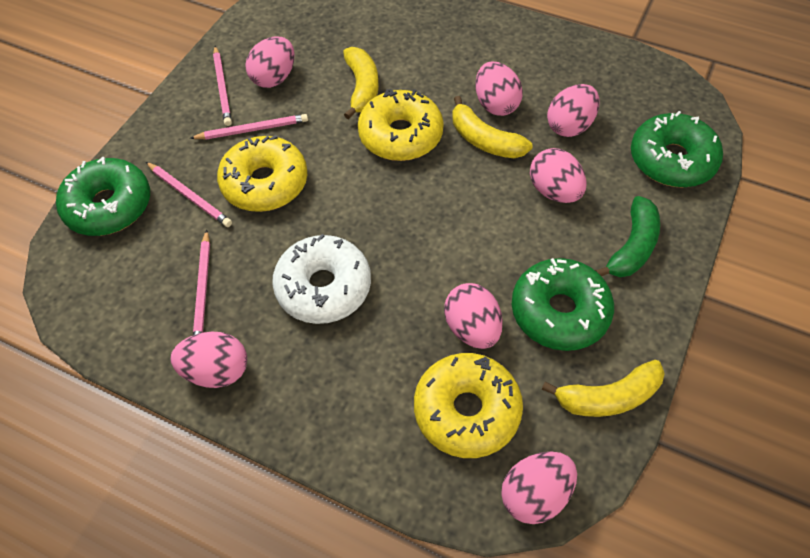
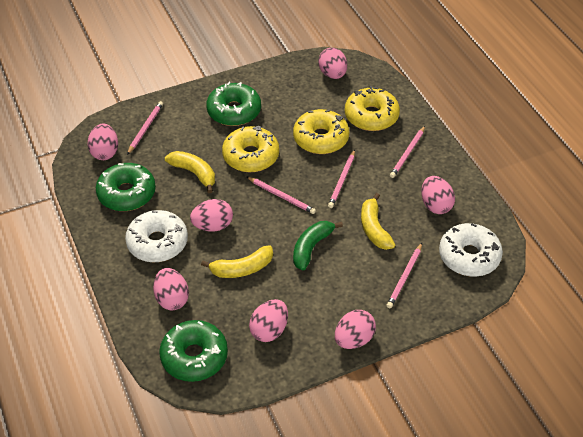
pink pencil: [146,162,232,227] [189,114,308,140] [193,230,210,335] [213,46,232,126] = 4 -> [127,101,163,155] [247,177,316,214] [328,150,355,208] [387,243,422,308] [390,126,425,178] = 5
white donut: [272,234,371,324] = 1 -> [125,210,188,262] [439,223,503,277] = 2

